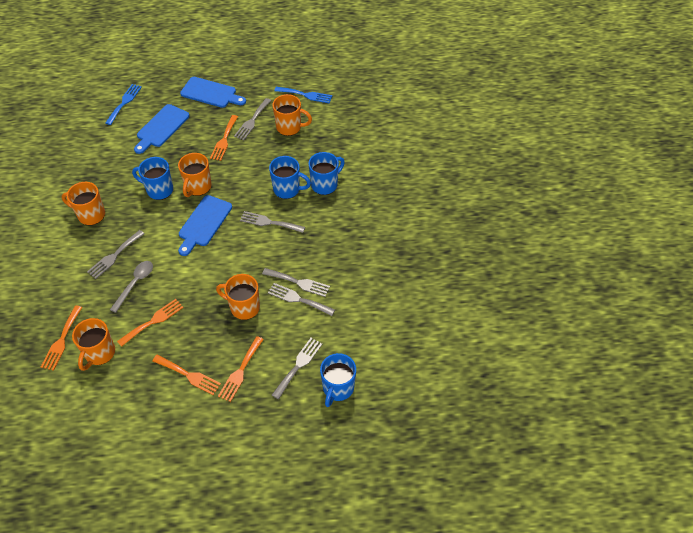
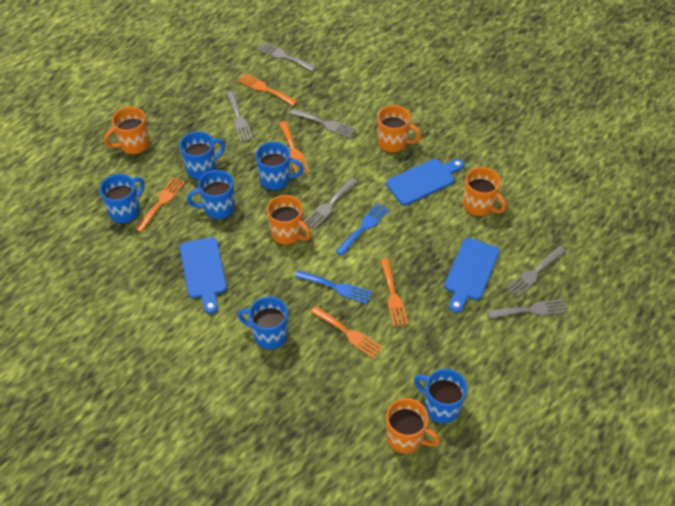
blue mug: [132,157,173,200] [269,156,311,199] [308,152,345,195] [320,353,356,407] = 4 -> [100,174,145,224] [180,131,225,180] [187,170,235,220] [238,297,288,350] [256,142,304,191] [414,369,467,423] = 6
grey spoon: [110,261,153,313] = 1 -> none = 0

